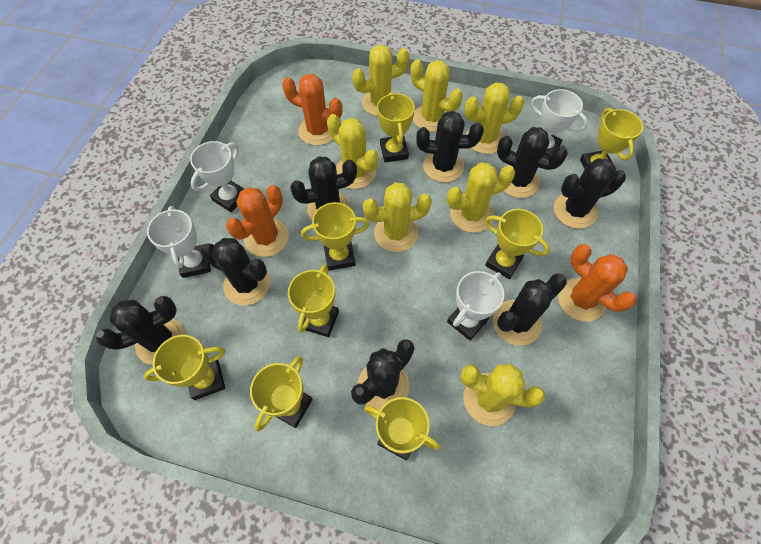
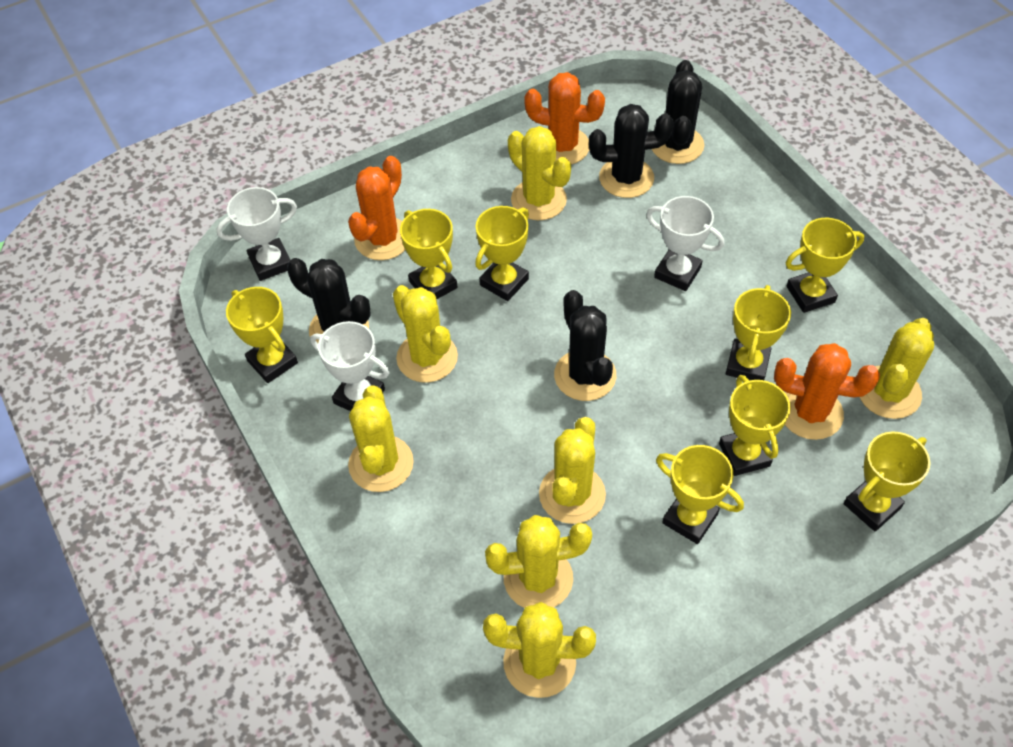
black cactus: [96,296,185,365] [200,238,270,305] [290,156,357,220] [351,339,414,410] [416,111,484,182] [493,273,567,346] [497,127,568,198] [554,158,626,229] = 8 -> [287,258,371,343] [554,290,616,401] [589,104,674,198] [652,60,704,164] = 4
white trophy: [147,206,211,278] [190,141,244,212] [447,271,504,340] [531,89,588,156] = 4 -> [216,187,297,281] [310,321,389,411] [646,196,724,291] = 3

